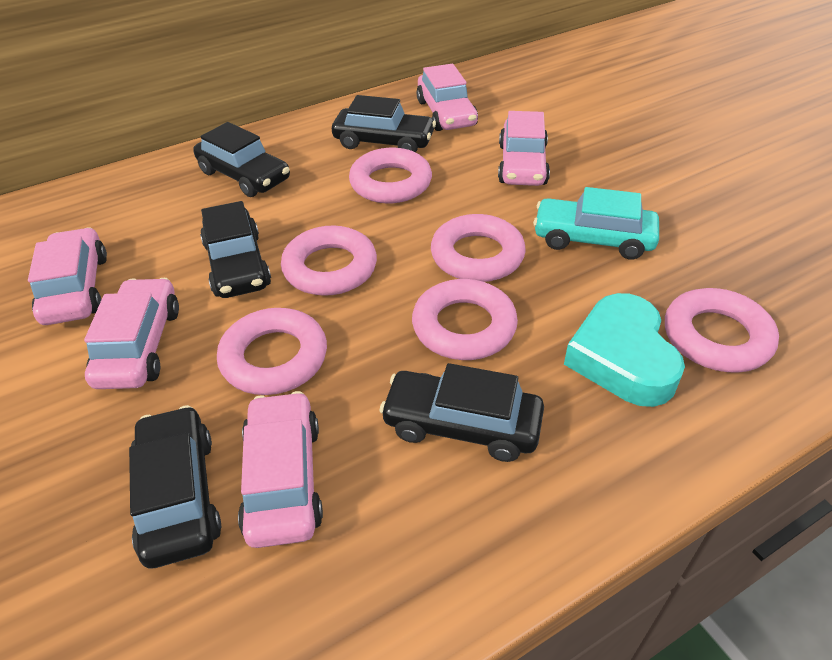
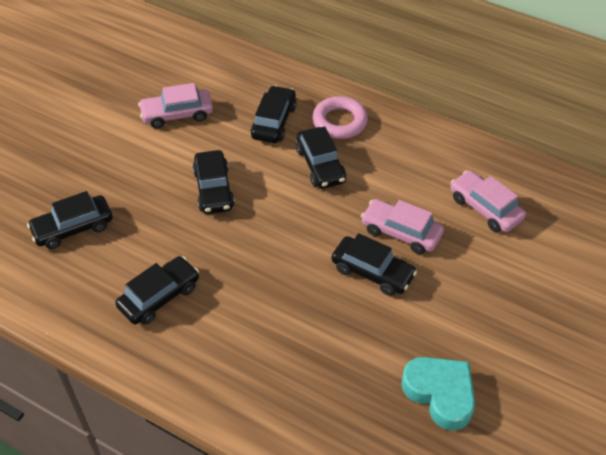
black car: [129,405,221,568] [193,122,290,197] [200,201,271,298] [332,95,436,152] [380,363,544,462] = 5 -> [27,191,112,249] [115,256,199,325] [192,150,235,214] [250,85,297,143] [296,126,346,189] [332,233,417,296] = 6
pink car: [28,227,107,325] [84,278,179,389] [238,391,323,548] [417,64,478,131] [498,111,550,186] = 5 -> [138,83,213,128] [361,199,444,254] [450,170,526,232] = 3
pink ring: [217,308,327,395] [281,226,377,296] [349,148,432,203] [412,279,518,360] [431,214,526,282] [665,288,779,373] = 6 -> [312,96,368,139] = 1
turquoise car: [533,187,659,259] = 1 -> none = 0

